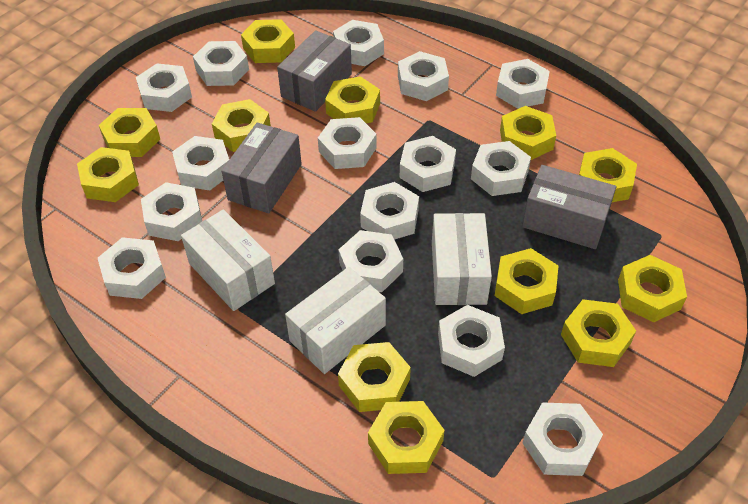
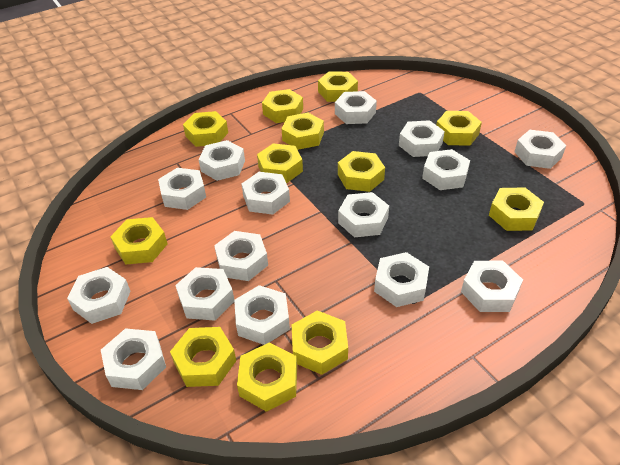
grey box: [222,123,302,213] [277,30,352,112] [522,165,616,249] = 3 -> none = 0
white box: [181,209,275,311] [285,267,386,374] [432,213,492,305] = 3 -> none = 0

